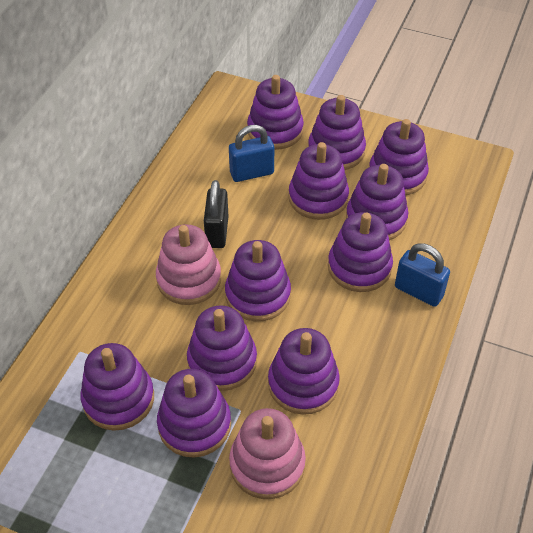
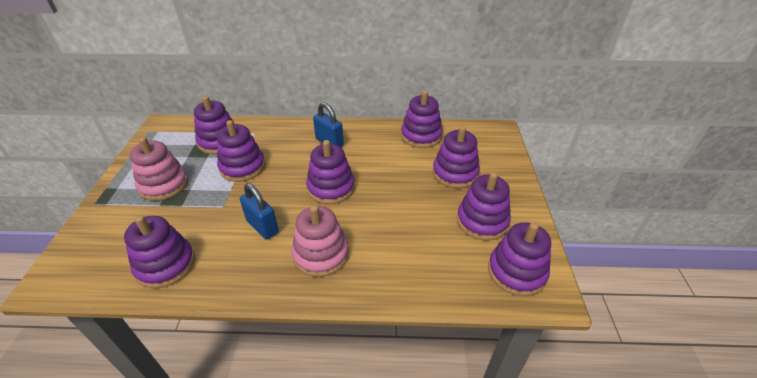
black padlock: [204,180,228,248] = 1 -> none = 0
purple stacking toy: [80,343,154,431] [157,369,231,458] [187,305,257,391] [225,240,291,321] [247,75,304,150] [268,328,340,415] [289,142,349,220] [308,95,366,170] [328,212,393,292] [346,164,408,240] [369,119,429,195] = 11 -> [124,215,195,289] [194,96,234,154] [217,120,265,182] [306,140,355,204] [401,91,443,148] [433,126,480,188] [457,172,511,240] [488,222,551,296] = 8

